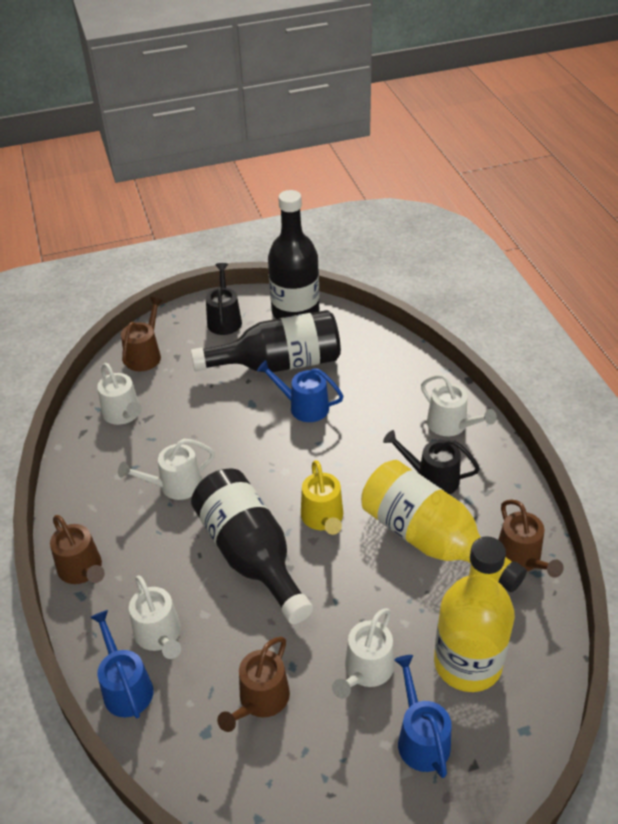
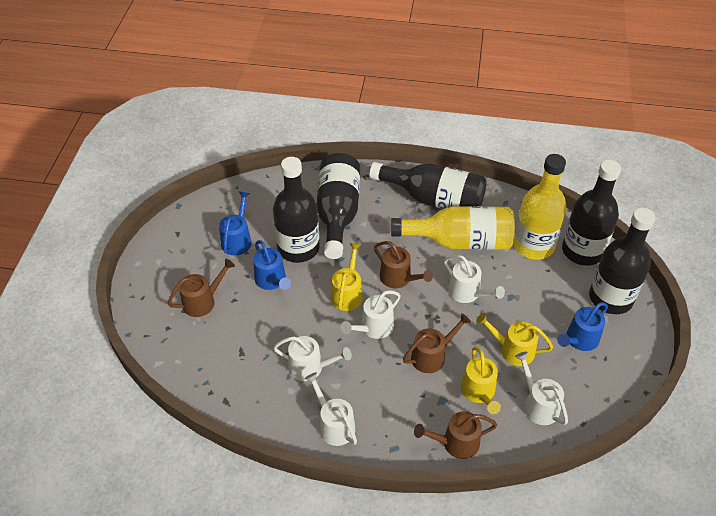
black bottle: [191,310,341,372] [191,468,313,624] [268,190,319,319] = 3 -> [273,157,319,263] [316,153,360,259] [369,162,487,209] [562,160,621,266] [589,208,655,314] = 5
black watering can: [206,263,242,335] [383,430,480,494] = 2 -> none = 0
yellow watering can: [301,460,343,535] = 1 -> [331,243,363,311] [461,346,501,414] [476,313,553,366] = 3

